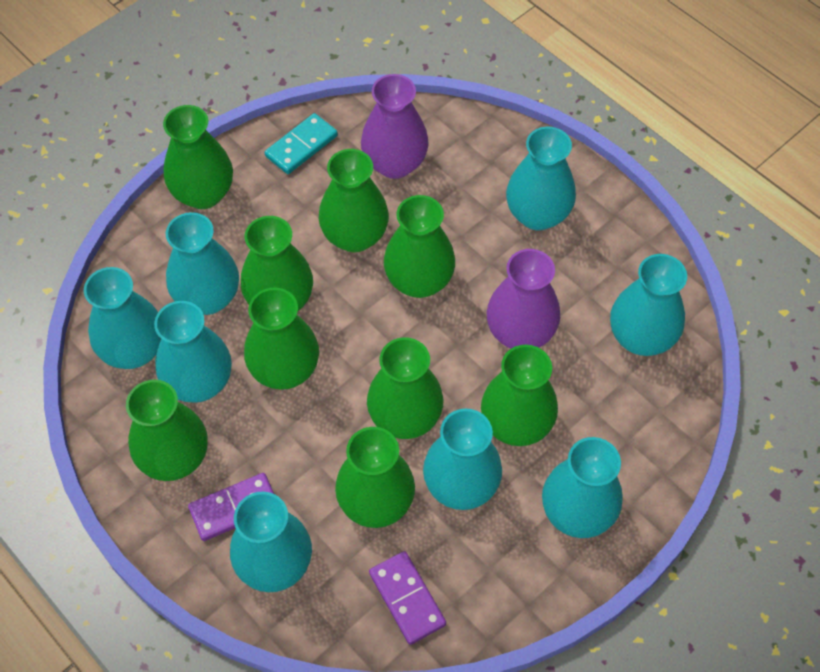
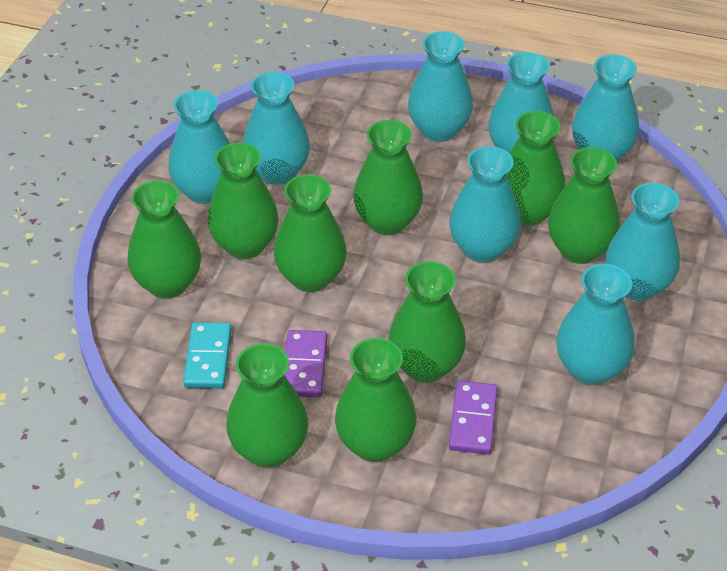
purple vase: [361,74,429,179] [487,249,560,349] = 2 -> none = 0

